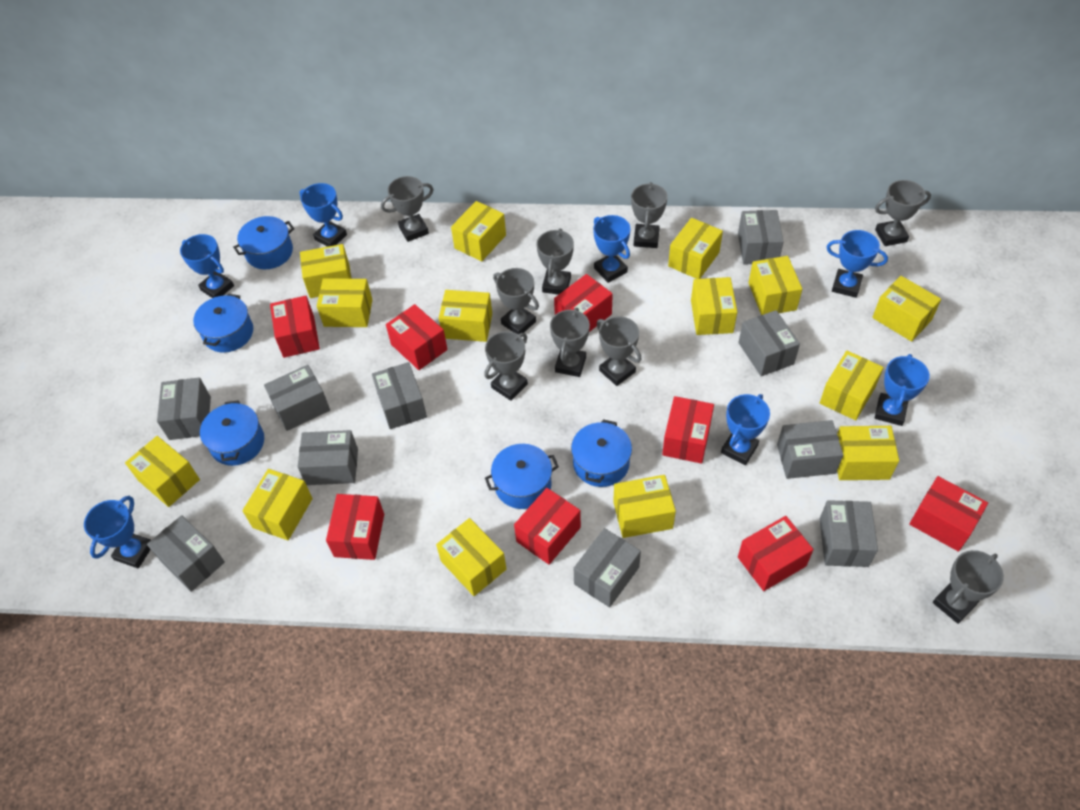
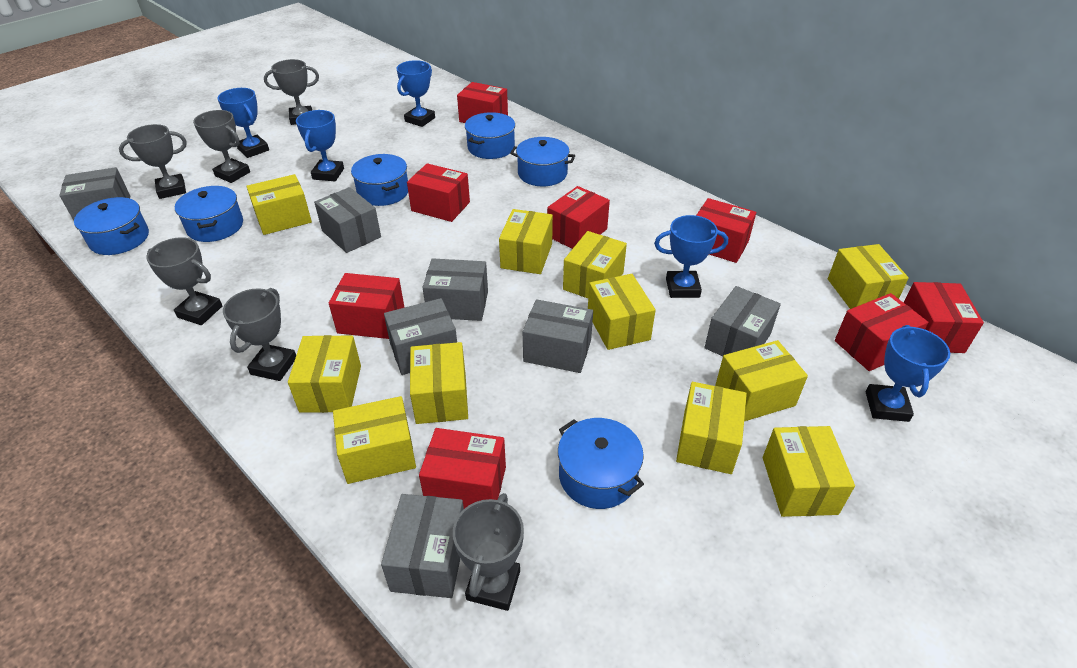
blue pot: [193,294,253,353] [200,400,264,466] [233,216,294,269] [485,444,559,509] [571,419,632,487] = 5 -> [74,197,149,255] [175,186,243,242] [351,154,408,206] [465,112,515,159] [510,137,575,186] [558,418,644,509] = 6
blue trophy: [84,496,151,568] [180,234,234,298] [300,183,347,247] [593,215,631,283] [721,394,770,465] [827,230,888,298] [875,354,930,426] = 7 -> [217,88,269,158] [296,110,344,181] [396,60,435,127] [654,215,728,298] [866,325,950,422] = 5
grey box: [147,515,225,592] [157,377,211,440] [264,365,330,431] [297,430,358,485] [372,362,427,429] [574,528,641,608] [738,210,784,264] [738,310,800,376] [777,420,843,479] [820,500,878,567] = 10 -> [59,167,130,221] [314,187,381,253] [381,494,464,598] [384,298,457,375] [422,258,488,321] [523,299,593,373] [704,286,781,356] = 7
grey trophy: [381,176,434,242] [484,331,528,401] [493,268,539,334] [536,228,574,295] [550,308,590,377] [597,316,642,386] [631,182,668,248] [875,180,931,246] [933,550,1004,624] = 9 -> [119,124,187,199] [146,237,222,325] [193,110,250,183] [223,288,296,381] [264,59,319,125] [453,493,524,611] = 6
yellow box: [125,436,200,507] [242,469,313,540] [300,244,352,298] [317,278,372,327] [436,518,506,596] [439,290,492,342] [451,201,506,261] [613,475,676,538] [668,218,723,279] [691,277,737,335] [748,256,802,315] [820,351,884,421] [837,426,899,480] [872,276,941,342] = 14 -> [246,174,312,235] [288,335,361,413] [333,396,416,484] [410,342,468,424] [499,209,553,274] [563,231,627,298] [588,274,656,350] [676,382,747,474] [715,340,808,421] [763,426,855,517] [828,244,909,309] = 11

